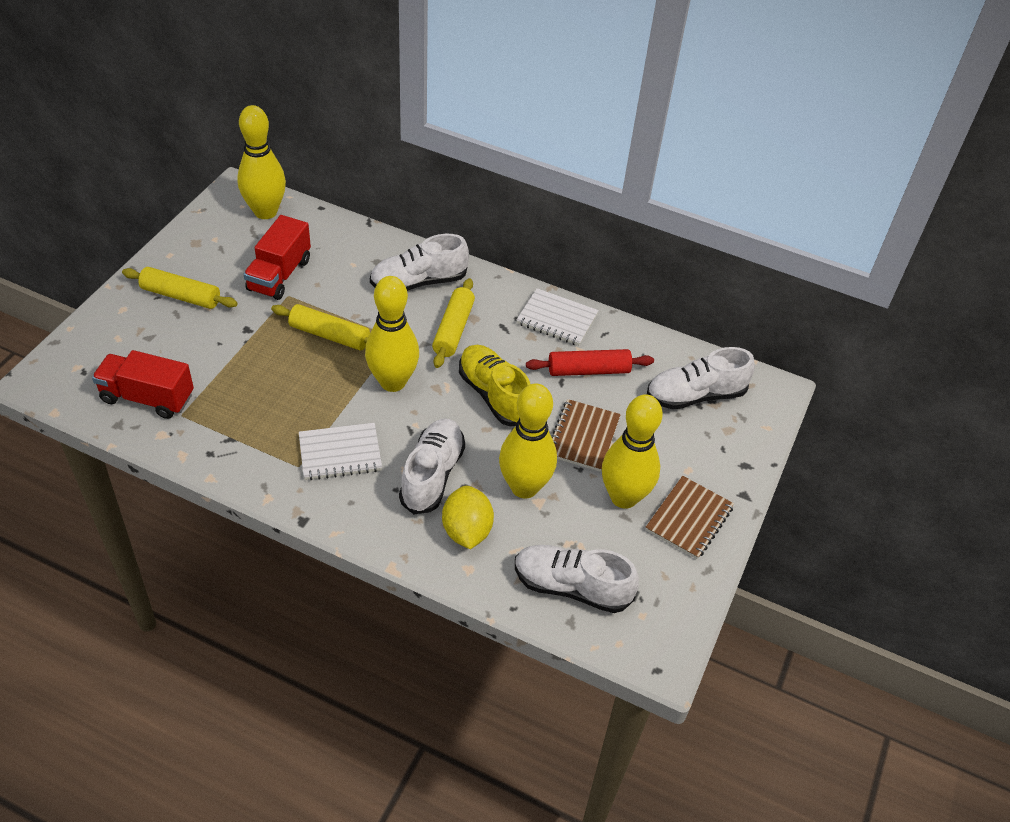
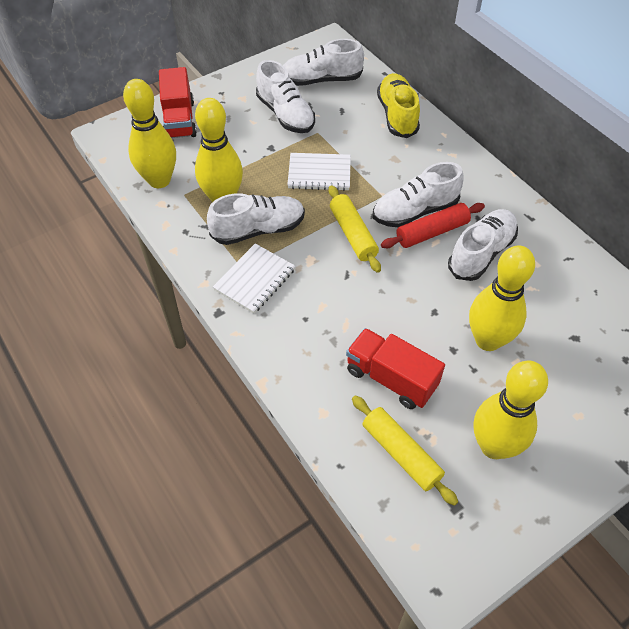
brown notebook: [551,399,621,472] [645,476,734,559] = 2 -> none = 0
white shoe: [370,234,469,291] [399,419,465,514] [515,545,639,613] [647,347,755,410] = 4 -> [207,193,305,245] [256,60,315,133] [283,39,364,86] [373,162,464,227] [448,209,518,281] = 5
yellow lemon: [442,486,494,549] = 1 -> none = 0
yellow rolling pin: [122,267,237,309] [271,304,370,351] [432,278,475,368] = 3 -> [329,185,381,273] [352,395,458,506] = 2

